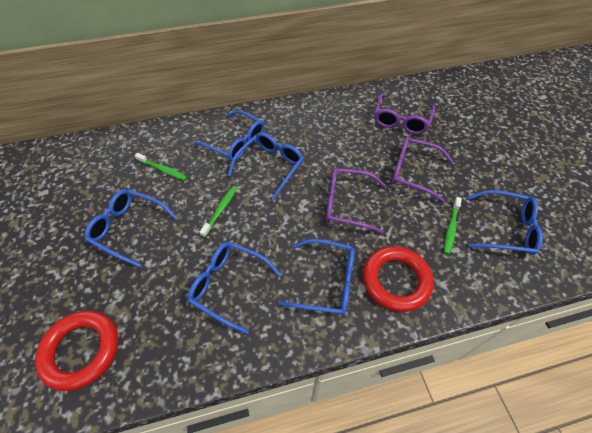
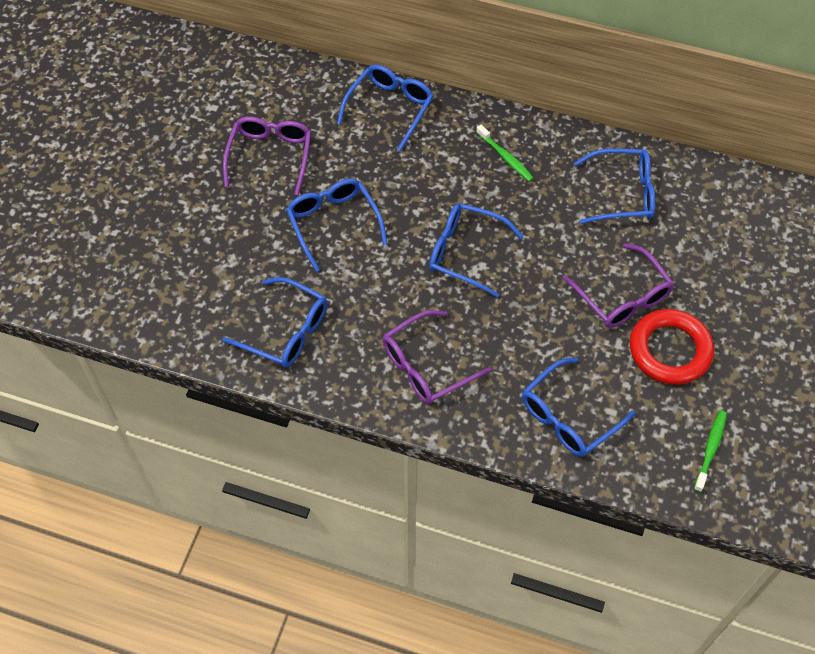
green toothbrush: [135,153,187,181] [199,186,237,237] [444,197,462,255] = 3 -> [476,125,534,182] [694,410,727,492] = 2
red ring: [35,311,118,391] [363,246,434,312] = 2 -> [630,309,714,385] = 1

